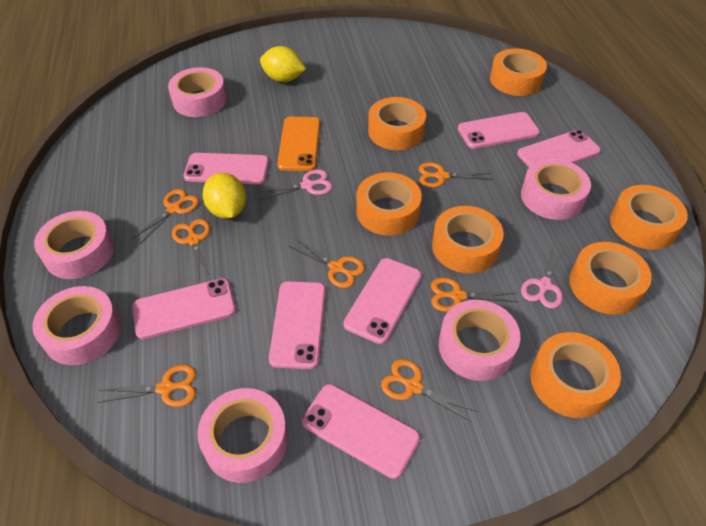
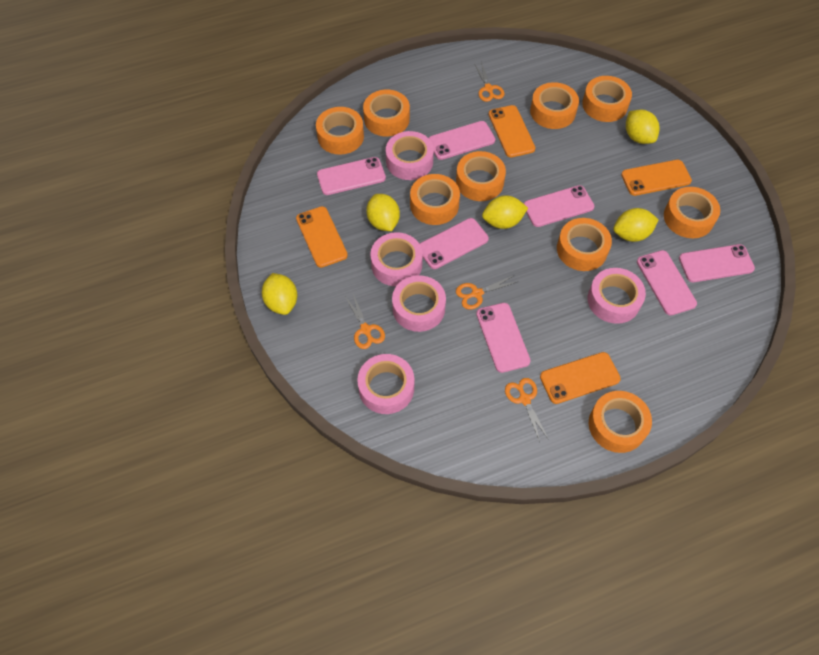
orange phone: [277,117,320,171] = 1 -> [296,206,348,268] [489,105,535,157] [540,352,621,404] [621,160,692,196] = 4
orange scissors: [97,365,196,407] [132,189,199,244] [172,219,211,281] [289,238,365,288] [381,359,477,422] [419,162,493,188] [431,278,518,312] = 7 -> [346,294,385,349] [456,276,517,309] [475,62,504,102] [505,378,549,442] = 4
orange tape: [356,172,422,236] [368,97,426,150] [432,206,504,273] [490,48,547,96] [530,332,621,418] [569,242,652,315] [610,185,688,250] = 7 -> [316,107,364,155] [363,90,410,137] [410,174,460,225] [456,151,506,201] [530,82,579,129] [557,218,612,271] [582,76,632,122] [589,391,652,453] [664,187,720,238] = 9
pink scissors: [258,169,333,200] [521,245,565,309] = 2 -> none = 0
pink tape: [32,286,121,365] [34,211,114,279] [168,67,227,117] [197,388,288,483] [439,300,520,381] [521,159,591,220] = 6 -> [357,354,414,414] [370,232,423,286] [386,131,434,180] [392,275,446,332] [588,268,646,324] = 5
yellow lemon: [203,173,246,219] [260,46,306,82] = 2 -> [262,273,297,315] [366,194,400,231] [482,195,528,229] [613,208,659,242] [626,110,660,144] = 5

